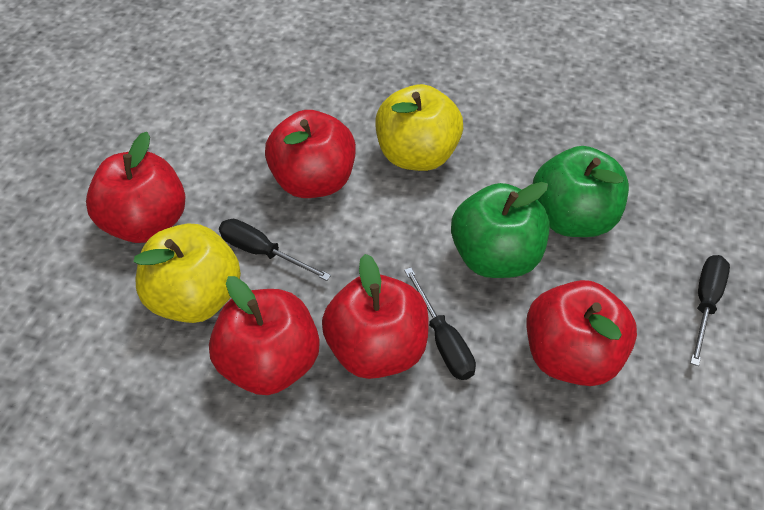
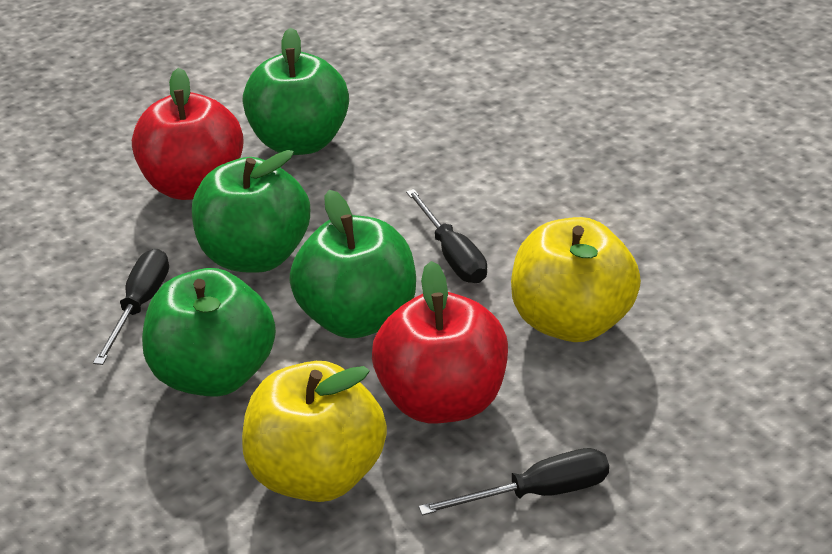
green apple: [451,182,549,278] [533,146,629,237] = 2 -> [142,268,276,397] [192,150,310,273] [243,28,349,155] [289,190,416,338] = 4
red apple: [86,132,186,243] [209,276,320,395] [265,110,356,198] [322,254,429,379] [527,280,637,386] = 5 -> [132,68,244,200] [372,261,508,423] = 2

